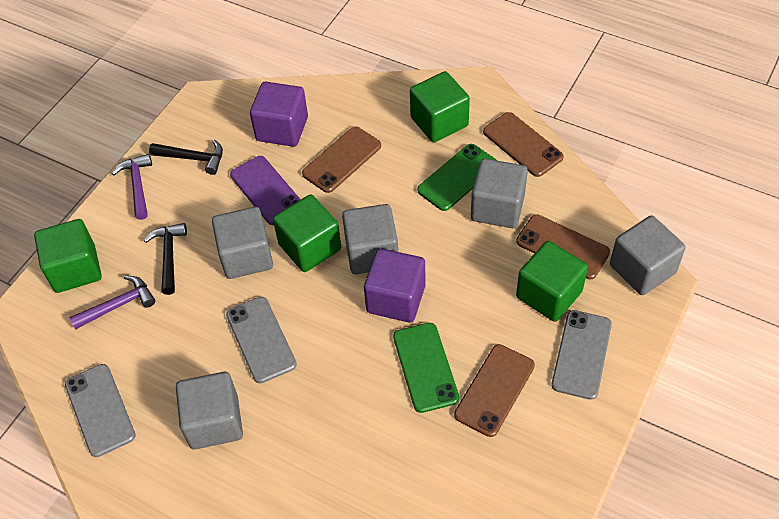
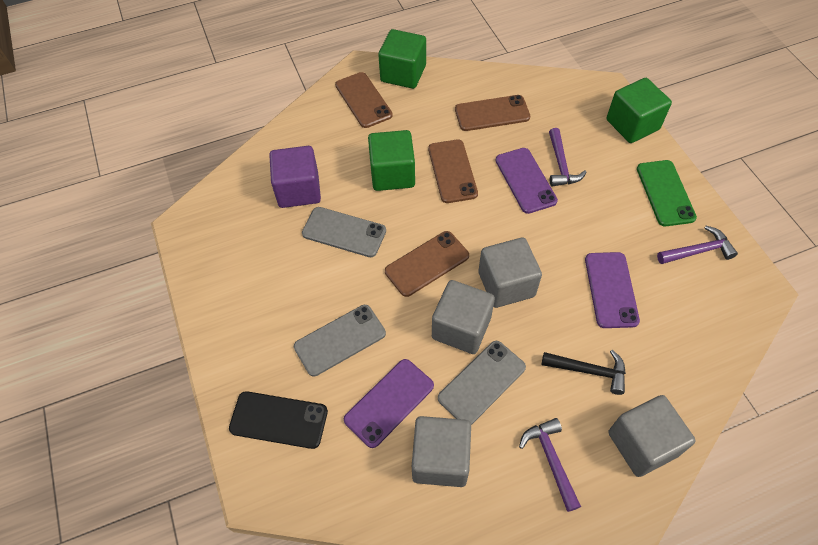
black hammer: [144,223,187,295] [149,139,223,175] = 2 -> [542,350,626,395] = 1
black phone: none = 0 -> [229,391,328,449] = 1
green cube: [34,219,102,293] [273,195,341,272] [410,71,470,143] [516,241,588,322] = 4 -> [368,130,415,191] [378,29,426,89] [607,78,672,143] = 3
green phone: [393,323,459,413] [417,144,497,211] = 2 -> [637,160,697,226] = 1
grey cube: [176,372,243,449] [212,207,273,279] [342,204,398,274] [471,159,528,228] [610,215,686,295] = 5 -> [412,416,471,487] [432,280,495,354] [478,237,542,308] [608,395,696,477] = 4
purple cube: [250,82,308,147] [364,248,426,323] = 2 -> [269,146,321,208] = 1
purple hammer: [69,276,155,330] [112,154,152,220] = 2 -> [519,418,581,512] [549,128,587,187] [657,226,738,264] = 3
purple phone: [230,156,301,225] = 1 -> [344,359,434,448] [495,148,558,214] [585,252,640,328] = 3

